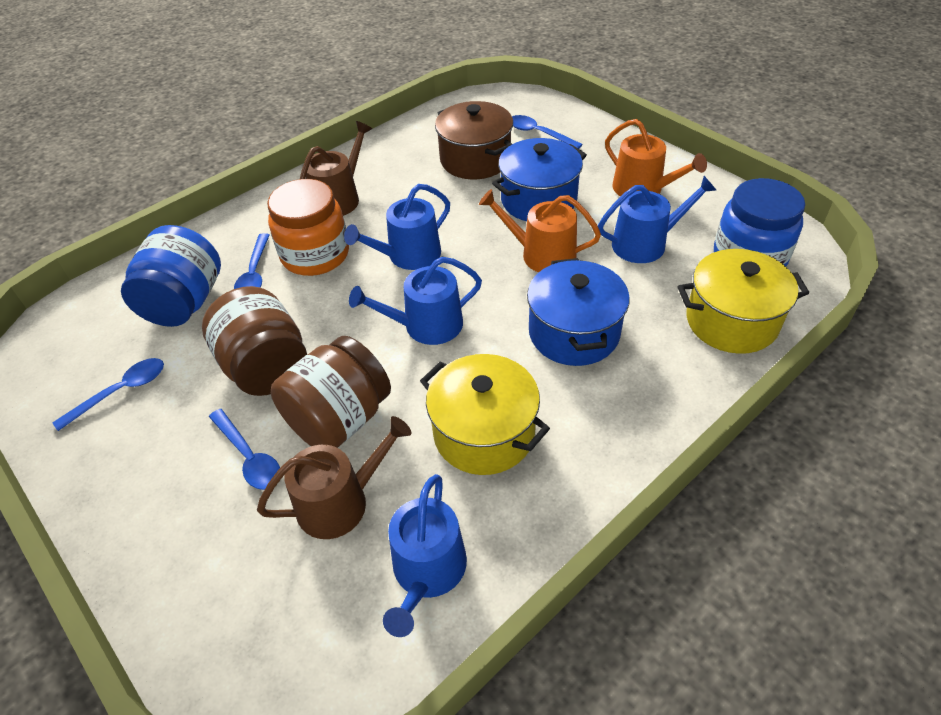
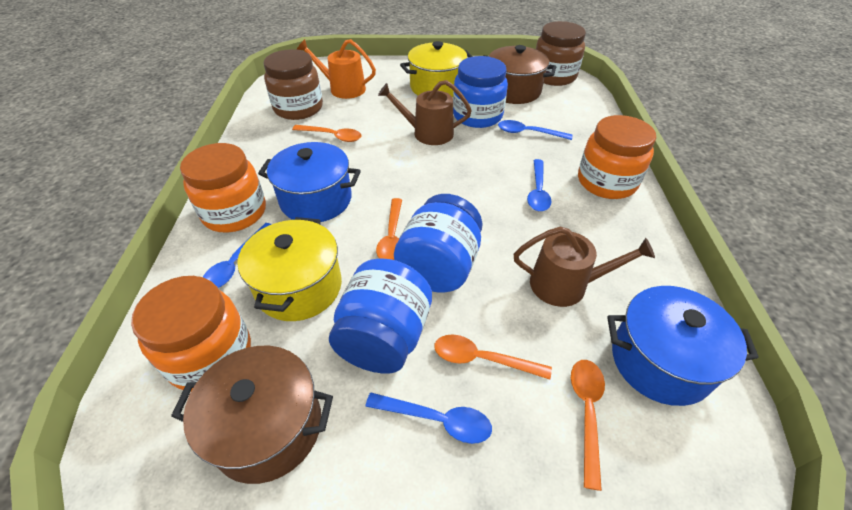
blue jar: [121,225,221,327] [714,178,805,266] = 2 -> [329,259,432,374] [394,194,483,292] [453,56,508,128] = 3
blue watering can: [344,184,450,270] [349,257,482,345] [383,474,467,637] [598,176,716,263] = 4 -> none = 0
brown pot: [435,101,513,179] = 1 -> [171,346,333,484] [484,45,556,104] = 2
orange jar: [267,179,349,276] = 1 -> [131,276,251,391] [180,143,266,233] [578,115,656,199] = 3
orange spoon: none = 0 -> [292,125,362,142] [376,198,402,260] [434,334,552,380] [571,360,605,491] = 4
orange watering can: [479,189,601,272] [605,119,707,197] = 2 -> [297,39,376,99] = 1

